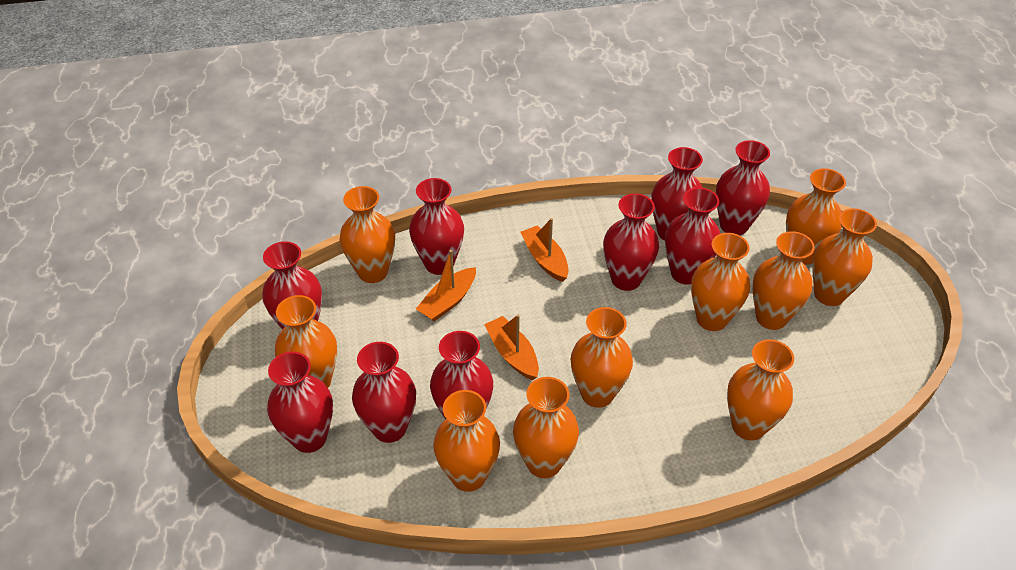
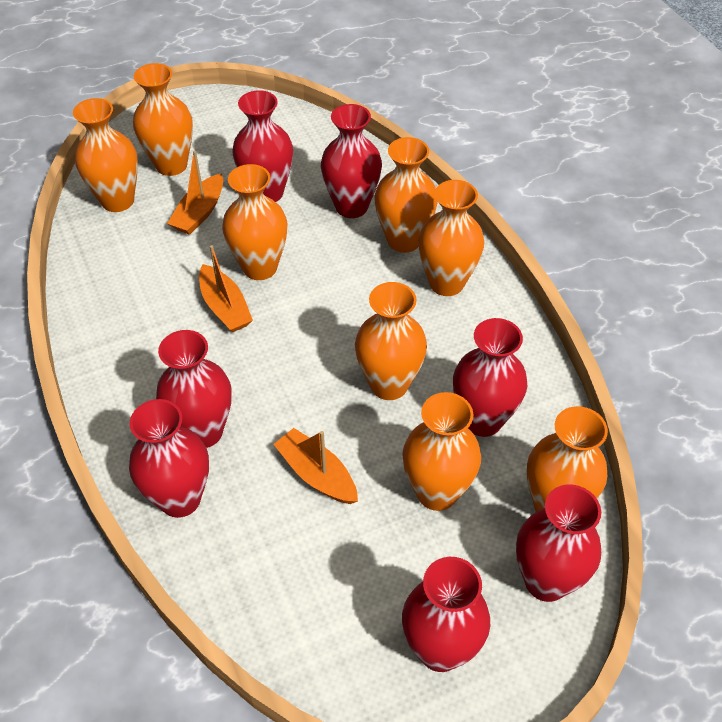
orange vase: [275,295,337,388] [340,186,395,283] [433,390,500,492] [513,377,579,478] [571,307,633,408] [691,233,750,331] [727,339,794,440] [752,231,815,330] [786,168,846,265] [812,208,877,306] = 10 -> [73,98,138,212] [133,63,193,176] [222,164,287,280] [355,282,427,400] [374,137,438,253] [402,392,481,511] [418,180,484,296] [527,406,608,512] = 8
red vase: [262,241,322,330] [267,352,333,453] [352,342,416,443] [409,178,464,275] [430,331,493,419] [603,193,659,291] [651,147,703,241] [665,188,721,285] [716,140,770,235] = 9 -> [129,399,209,518] [156,330,232,448] [232,90,293,202] [321,104,382,218] [402,557,490,672] [453,318,527,437] [516,485,601,602] = 7

